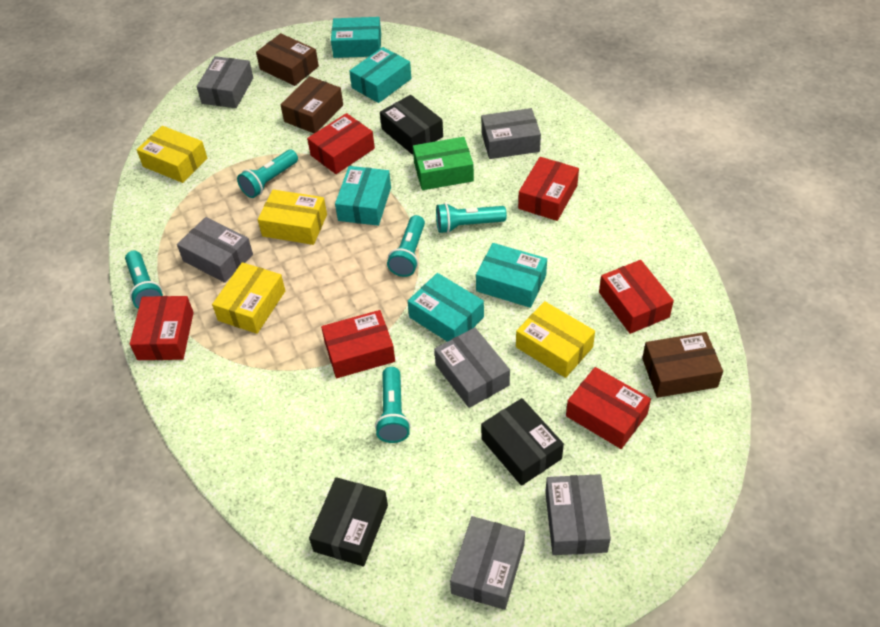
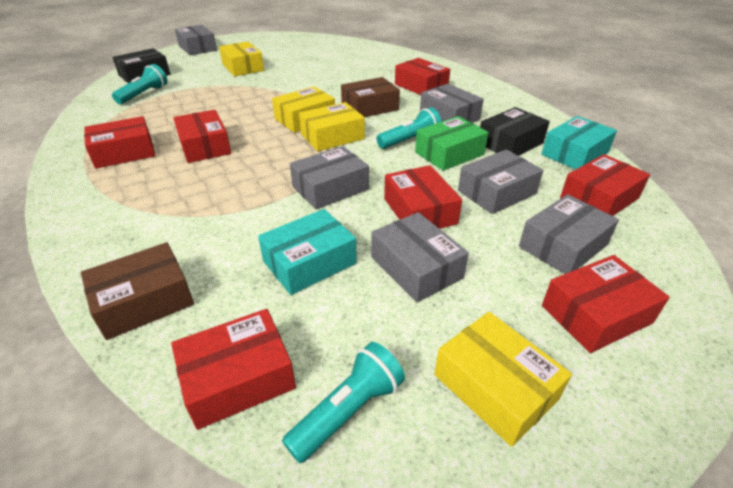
black box: [309,477,388,567] [380,95,443,155] [481,398,564,486] = 3 -> [112,48,170,83] [480,107,550,156] = 2
brown box: [256,33,319,86] [280,76,343,133] [642,332,723,398] = 3 -> [81,242,194,340] [341,77,400,117] = 2
red box: [130,296,194,360] [307,113,375,174] [321,310,395,378] [518,157,579,221] [566,367,651,449] [599,260,674,334] = 6 -> [84,116,156,169] [171,309,296,430] [173,110,231,163] [384,165,462,229] [395,58,450,95] [542,255,670,353] [560,154,650,216] = 7
turquoise box: [331,17,381,58] [335,166,391,226] [349,47,411,103] [408,273,484,342] [476,243,547,308] = 5 -> [258,209,357,295] [541,116,617,169] = 2
turquoise flashlight: [125,251,163,309] [237,150,298,198] [375,367,411,443] [387,215,425,277] [436,203,507,233] = 5 -> [112,64,167,104] [282,342,405,463] [376,107,442,149] = 3

